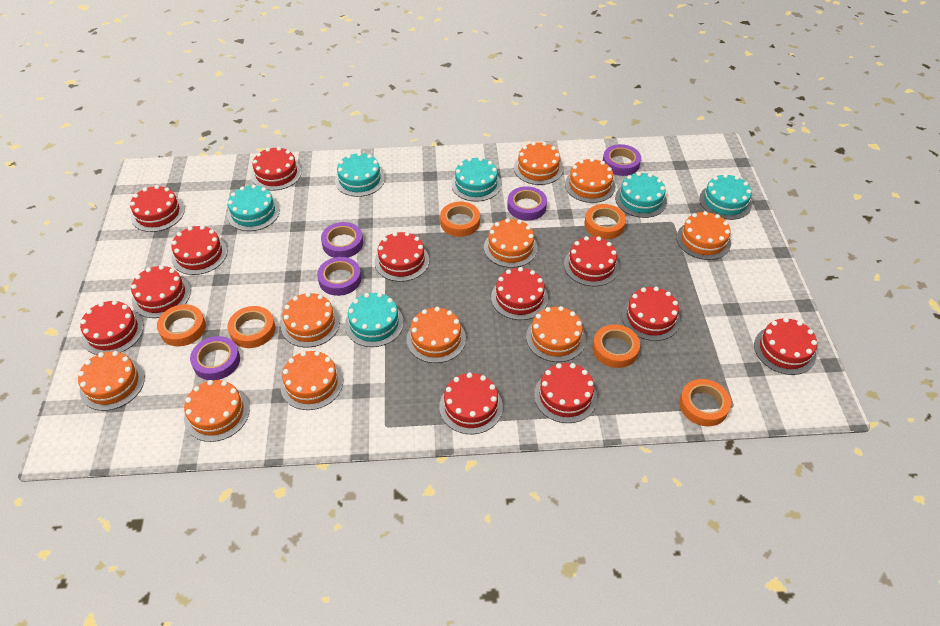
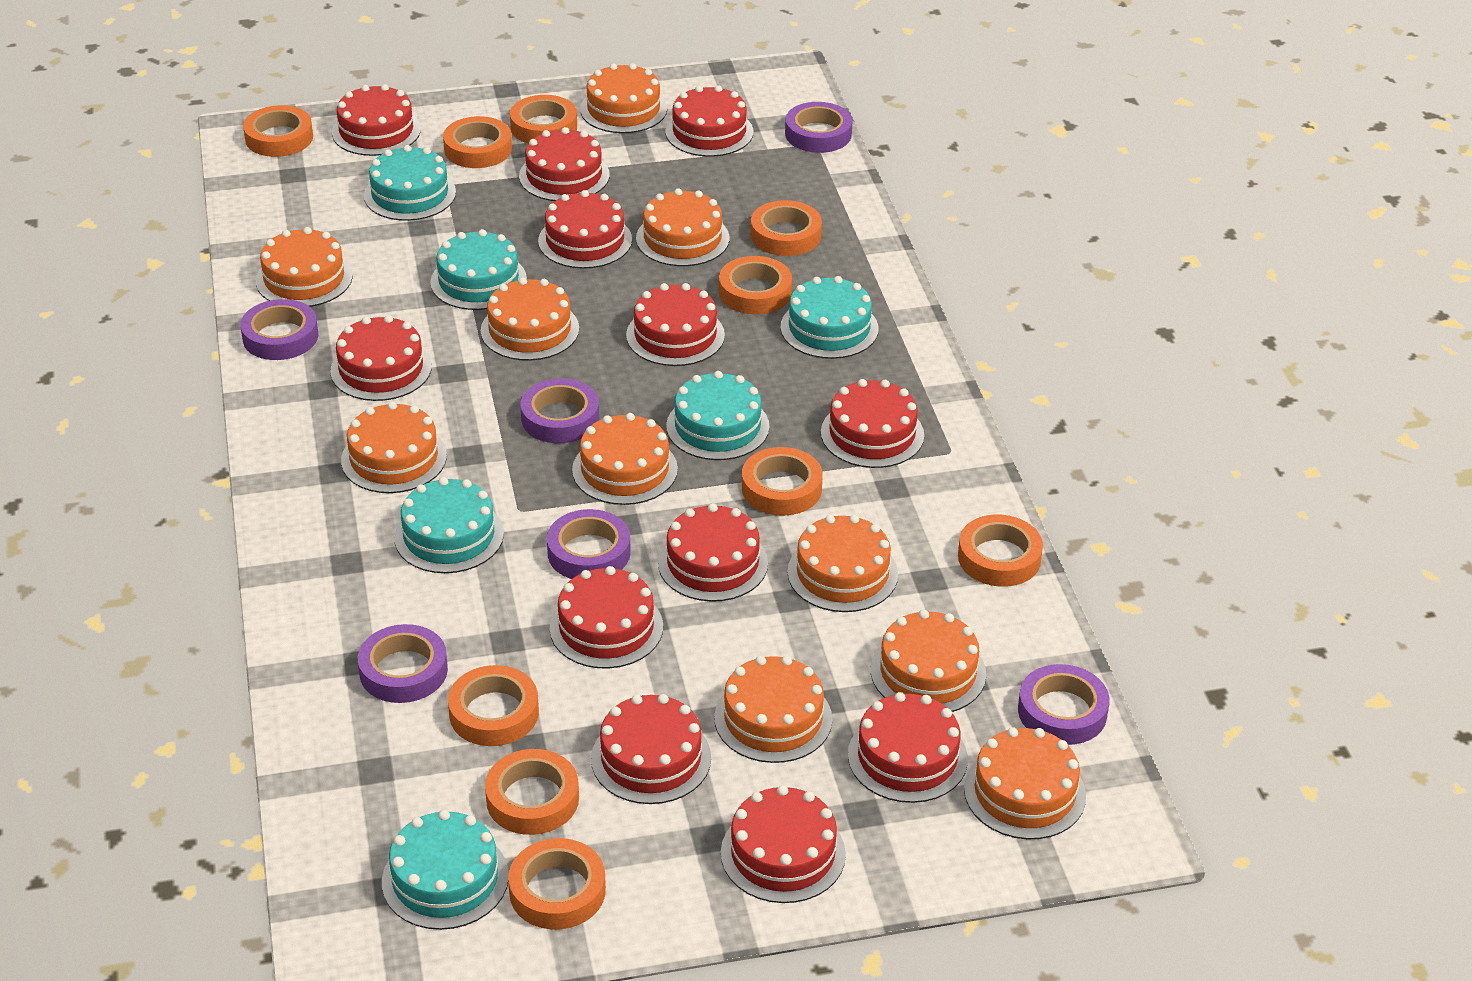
orange tape: [157,304,206,346] [228,306,275,348] [440,202,480,237] [584,204,626,239] [593,324,640,368] [679,379,731,426] = 6 -> [243,105,313,157] [443,116,512,168] [448,665,539,746] [485,749,579,835] [508,838,606,929] [510,95,577,144] [719,256,792,314] [742,447,823,516] [751,200,822,256] [958,515,1043,587] = 10
purple tape: [190,336,240,380] [317,257,361,296] [321,222,363,258] [507,186,547,221] [603,144,641,176] = 5 -> [240,299,318,360] [358,624,448,703] [520,378,599,443] [547,509,631,579] [785,102,853,153] [1018,664,1109,745] = 6

